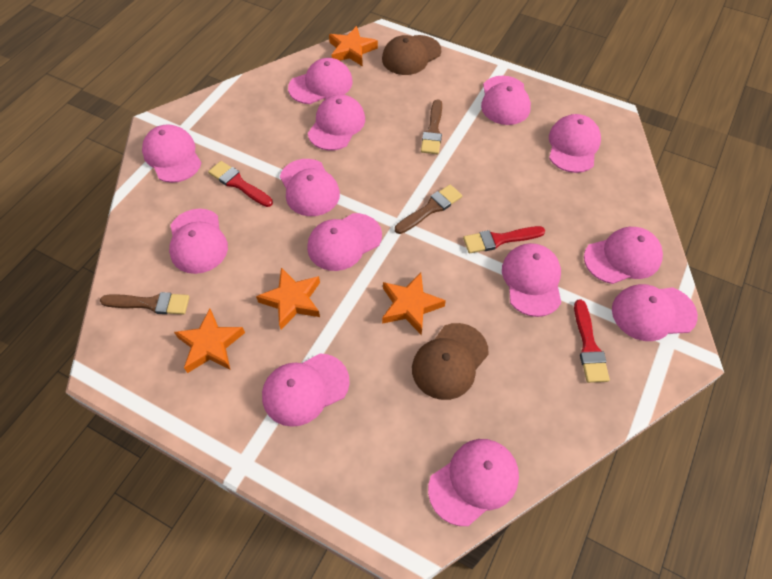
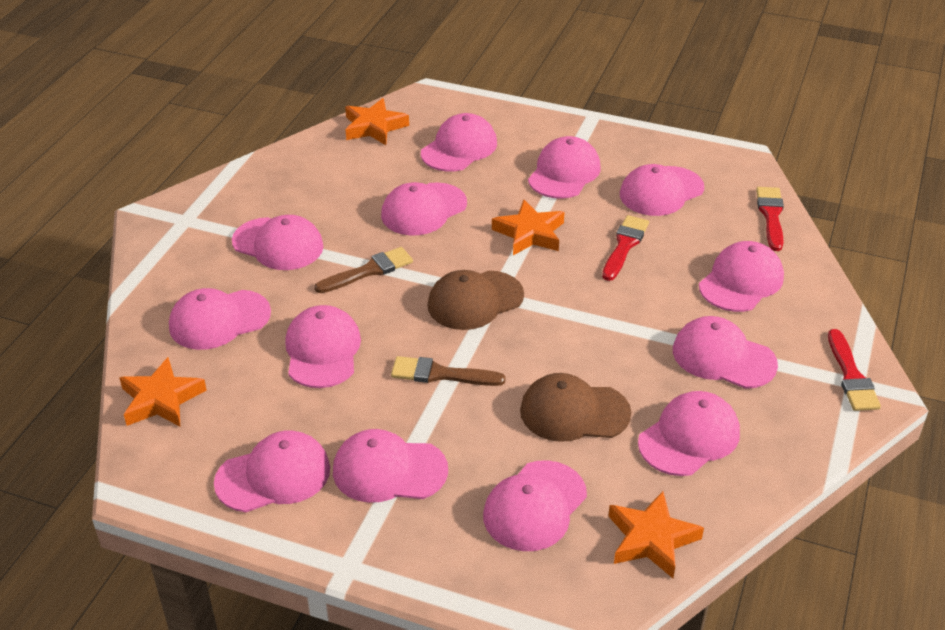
brown brush: [100,292,190,315] [395,185,462,234] [421,99,442,154] = 3 -> [314,247,413,293] [391,356,506,386] = 2

